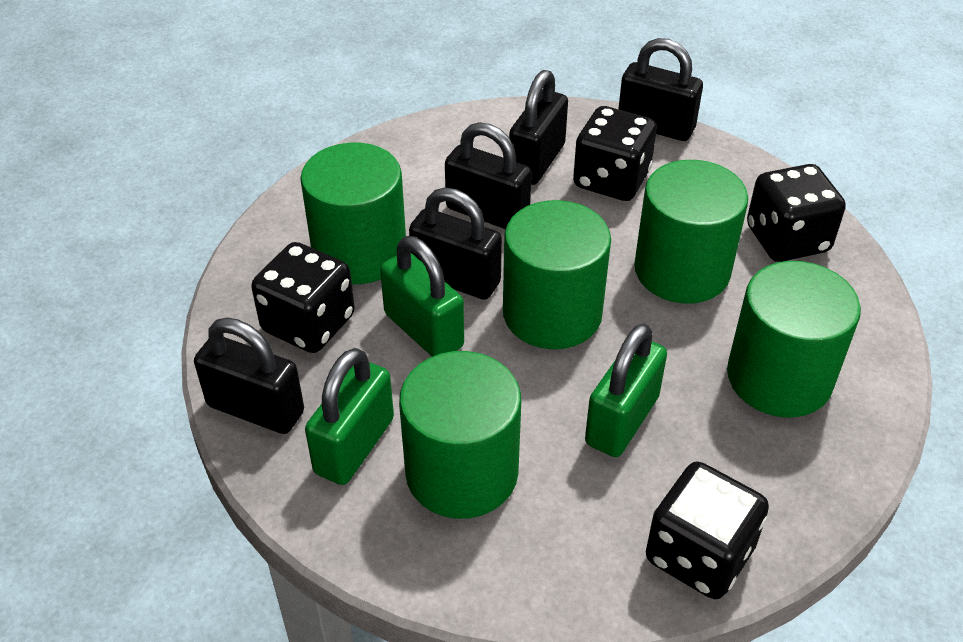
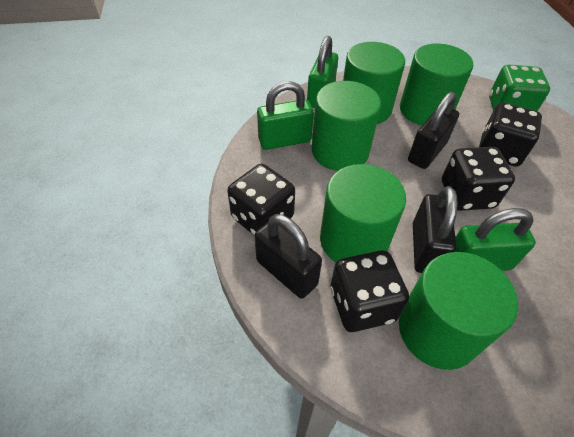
black padlock: [194,318,304,434] [409,188,502,300] [445,122,532,229] [509,70,568,185] [618,38,703,141] = 5 -> [254,214,322,299] [408,92,459,169] [413,186,458,273] = 3
green dice: none = 0 -> [489,65,550,111] = 1

